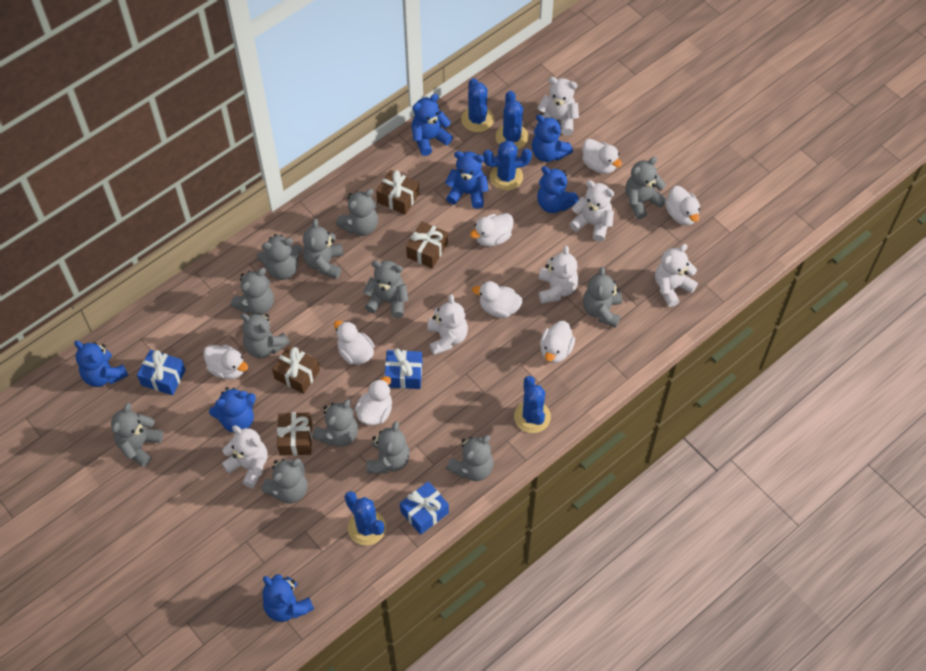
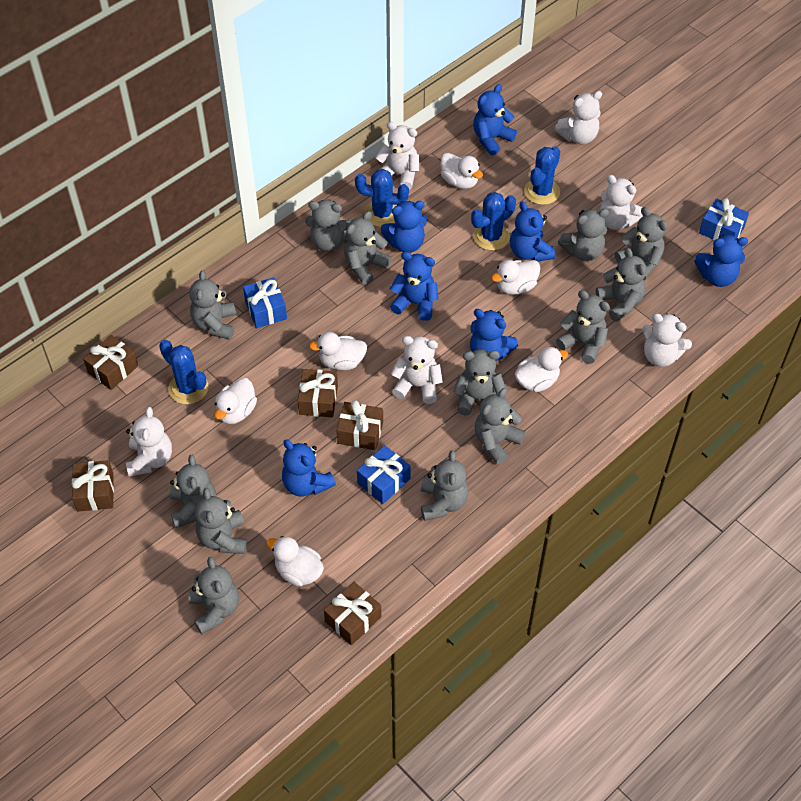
blue cactus: [345,491,386,545] [461,78,494,132] [483,140,532,190] [496,91,528,149] [514,376,551,433] = 5 -> [159,340,208,404] [355,169,409,227] [471,192,516,250] [524,146,560,205] = 4
brown gift: [272,345,320,394] [277,412,312,456] [376,170,419,215] [406,221,448,269] = 4 -> [72,460,114,512] [83,335,138,390] [298,369,338,417] [324,582,381,645] [337,400,383,450] = 5
white duck: [203,345,248,380] [334,320,375,365] [355,376,392,425] [470,213,514,247] [472,281,523,318] [540,321,575,363] [582,139,622,174] [665,186,700,226] = 8 -> [214,378,257,424] [266,536,324,587] [309,332,367,370] [440,153,483,189] [491,260,540,295] [515,347,568,392] = 6

